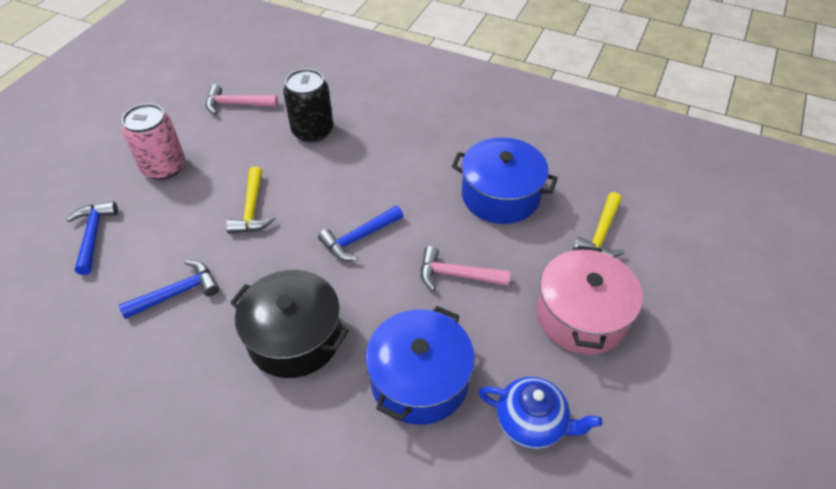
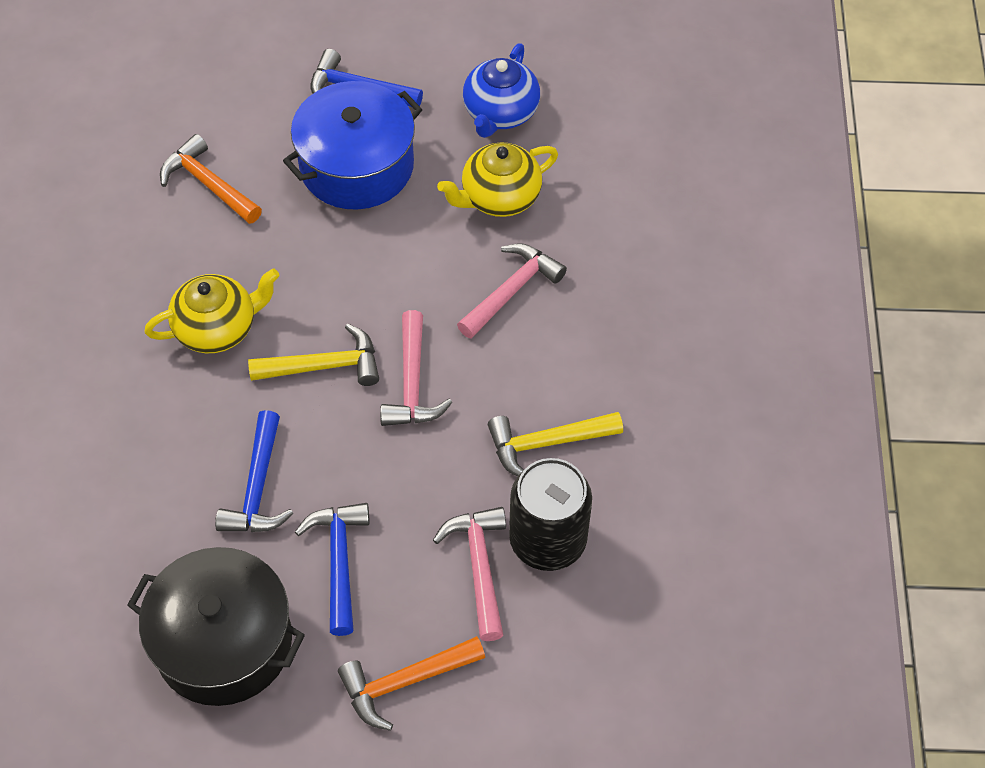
blue pot: [365,306,475,425] [452,137,558,224] = 2 -> [283,81,423,209] = 1
orange hammer: none = 0 -> [160,134,262,224] [338,636,485,731] = 2
pink can: [122,104,185,180] = 1 -> none = 0
pink hammer: [206,84,278,115] [421,246,511,291] = 2 -> [380,310,452,426] [433,507,506,641] [457,244,567,339] = 3
pink pot: [536,246,643,355] = 1 -> none = 0
yellow teapot: none = 0 -> [144,269,279,353] [437,142,558,217] = 2

